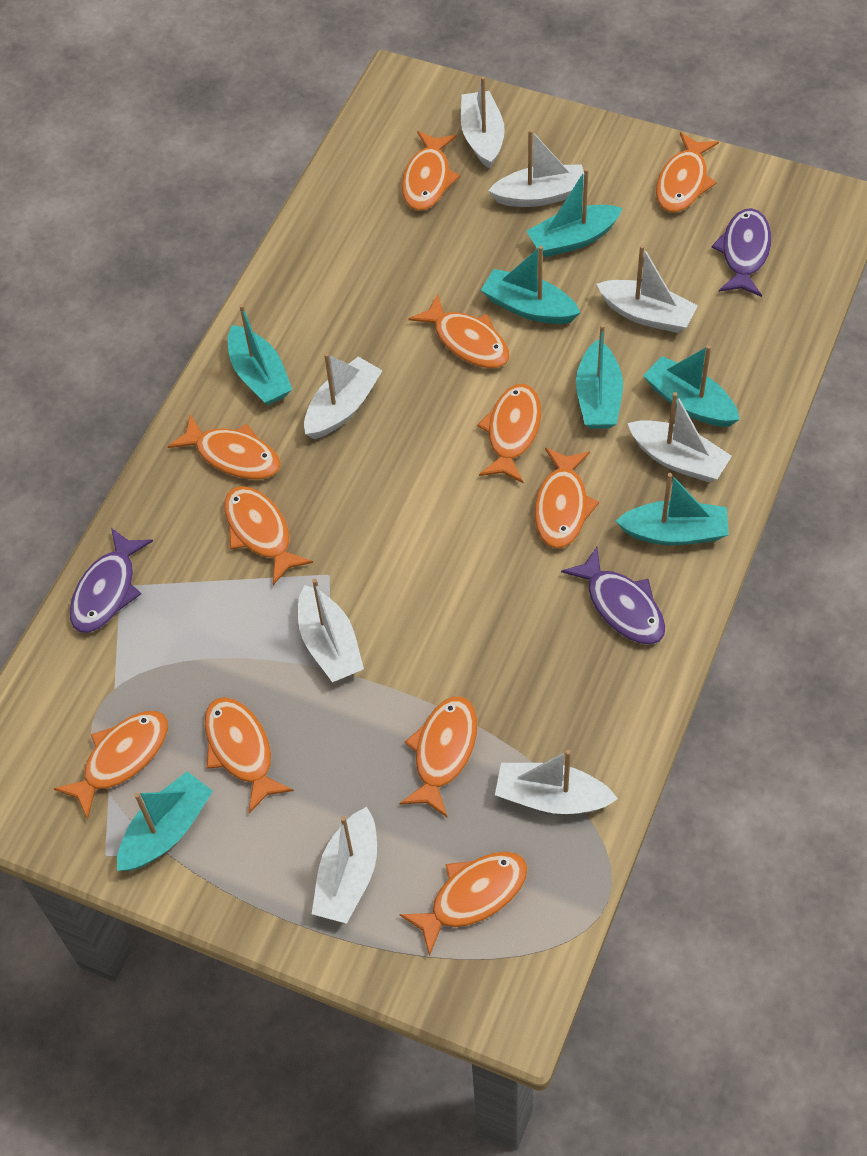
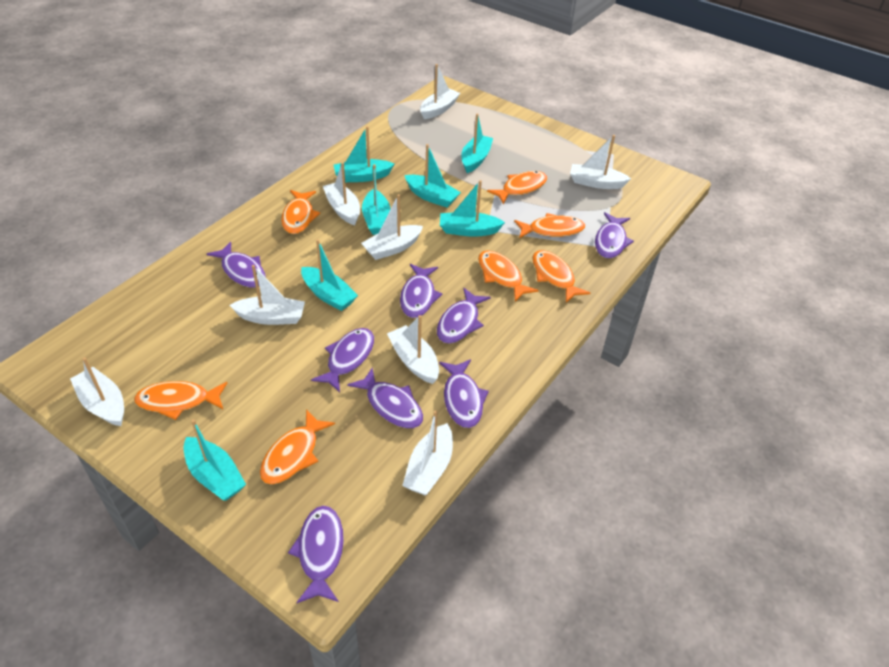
orange fish: [53,711,168,820] [167,414,281,480] [204,697,294,813] [224,486,313,585] [399,696,477,817] [399,852,528,956] [402,131,460,211] [409,293,510,369] [477,384,541,483] [535,448,599,549] [656,132,719,212] = 11 -> [134,381,227,420] [260,409,335,484] [281,190,320,234] [478,250,539,302] [487,171,547,205] [514,213,585,238] [532,250,590,303] = 7
purple fish: [70,528,153,633] [561,547,665,645] [711,208,771,297] = 3 -> [207,242,266,288] [288,505,344,603] [311,328,374,392] [347,368,423,428] [400,264,442,318] [437,288,490,344] [439,359,489,428] [595,212,634,258] = 8

